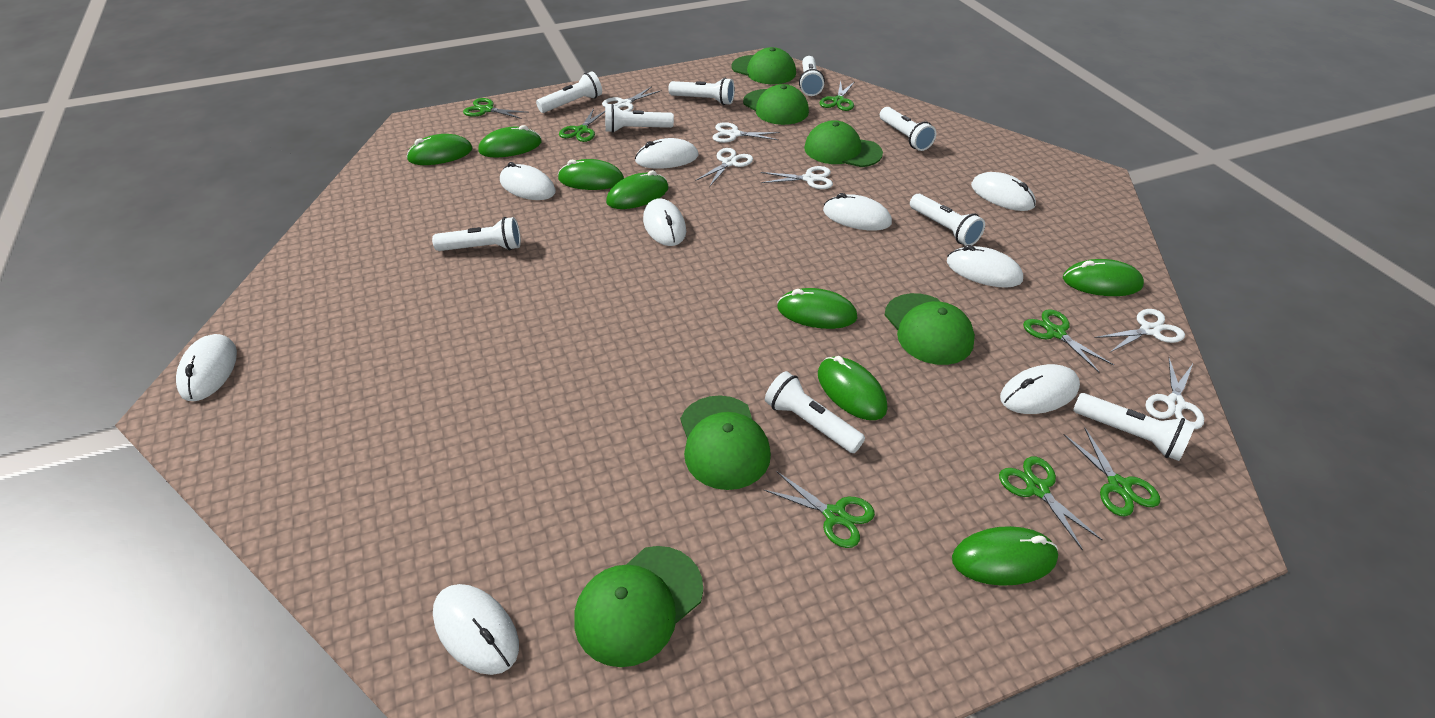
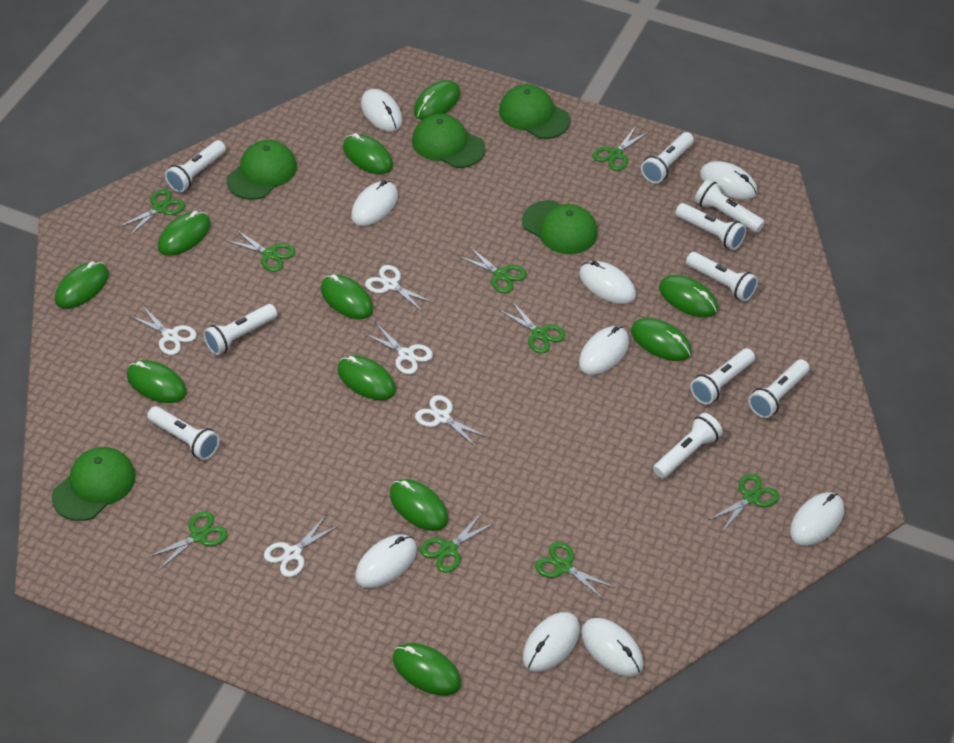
green cap: [574,546,703,667] [680,395,771,490] [731,47,796,84] [743,84,809,125] [804,120,883,167] [885,293,975,365] = 6 -> [52,447,136,521] [226,140,297,200] [412,114,486,168] [499,84,570,139] [522,200,598,254] = 5
green mouse: [406,134,472,165] [478,125,541,157] [558,159,624,190] [606,170,669,209] [777,288,858,329] [818,356,887,420] [952,526,1058,586] [1063,259,1144,296] = 8 -> [55,261,109,308] [127,360,187,403] [158,211,211,256] [321,274,373,319] [337,355,396,400] [343,133,393,174] [390,479,448,531] [393,643,461,696] [414,80,460,120] [631,318,692,361] [659,275,718,317] = 11
green scissors: [463,98,529,119] [559,108,605,142] [764,471,875,548] [819,80,854,111] [999,456,1102,550] [1023,309,1114,373] [1064,427,1160,517] = 7 -> [119,189,185,236] [147,511,228,571] [226,230,296,272] [420,512,495,573] [458,246,527,293] [499,301,566,353] [535,542,615,600] [593,126,648,171] [709,474,779,532] = 9
white flashlight: [432,217,521,251] [536,71,602,113] [605,104,674,133] [668,78,735,105] [765,371,865,453] [799,56,825,96] [880,107,936,151] [910,194,985,246] [1073,393,1195,461] = 9 -> [147,406,220,460] [165,140,226,192] [203,304,277,355] [641,132,694,183] [653,413,723,479] [676,203,746,250] [686,252,758,301] [690,348,755,405] [695,179,765,233] [748,359,810,418] = 10
white scissors: [602,86,662,111] [695,148,753,187] [713,122,780,143] [761,166,833,189] [1095,309,1185,353] [1145,358,1204,429] = 6 -> [130,306,197,355] [264,516,339,577] [364,323,433,374] [365,265,434,312] [415,395,488,448] = 5

